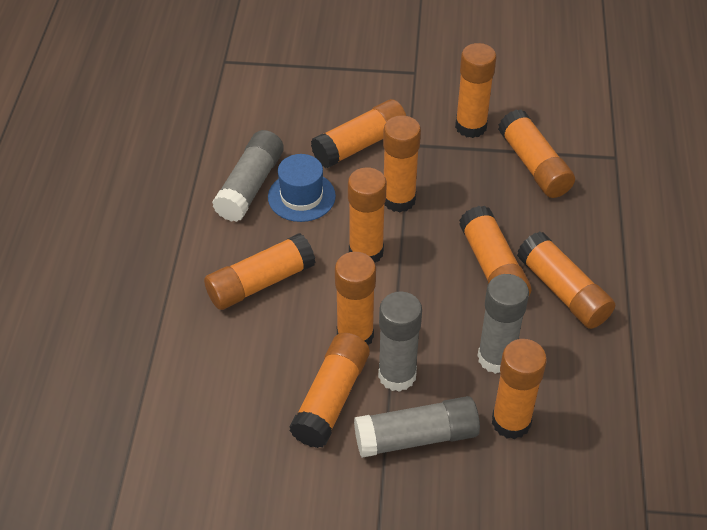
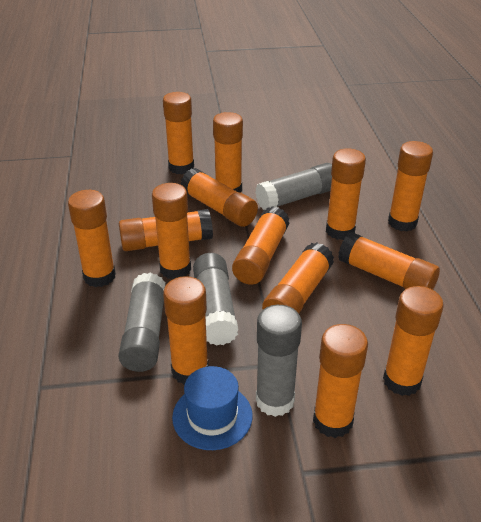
orange glue stick: [204,233,315,310] [289,333,370,448] [311,99,406,168] [335,252,376,345] [348,167,387,263] [383,115,421,212] [455,43,497,138] [459,206,531,295] [492,339,547,439] [498,110,575,198] [517,232,615,329] = 11 -> [68,190,116,287] [119,209,213,251] [152,183,191,279] [163,92,194,174] [163,276,209,385] [180,168,258,227] [213,112,243,192] [232,206,290,285] [262,243,334,313] [313,324,368,438] [326,148,366,240] [338,232,440,290] [383,286,444,396] [388,141,433,232] = 14

